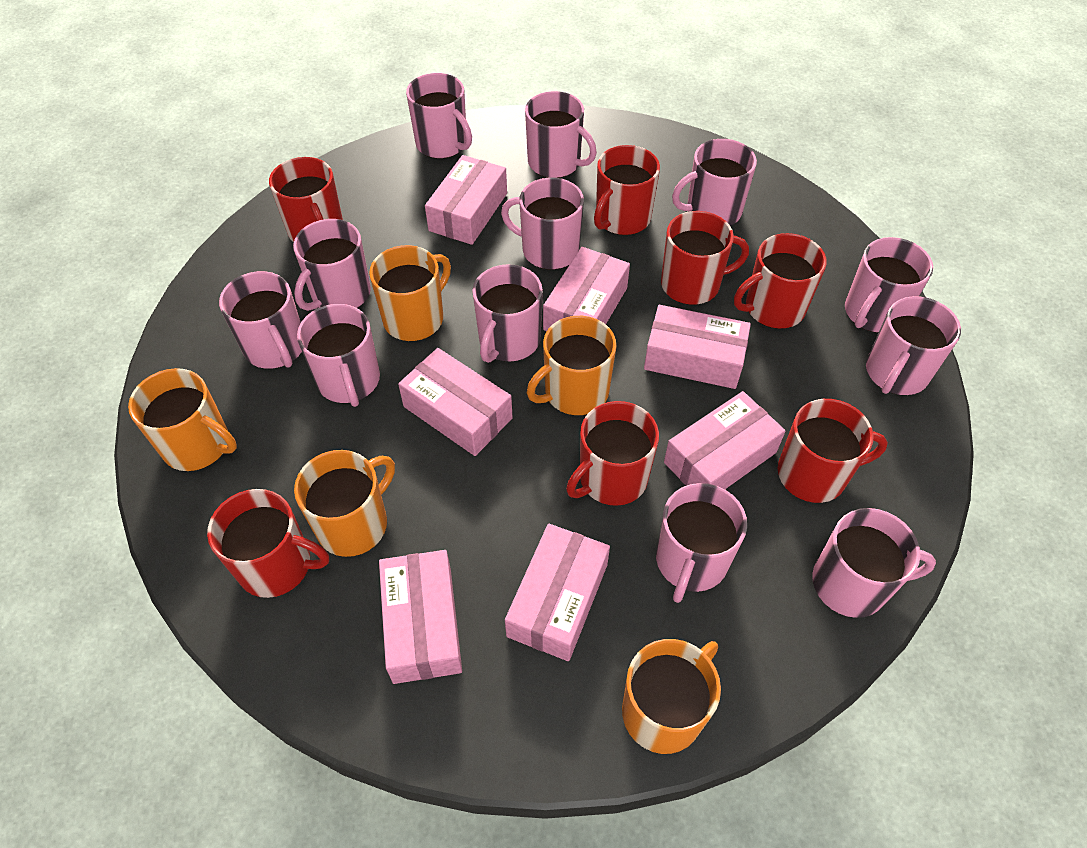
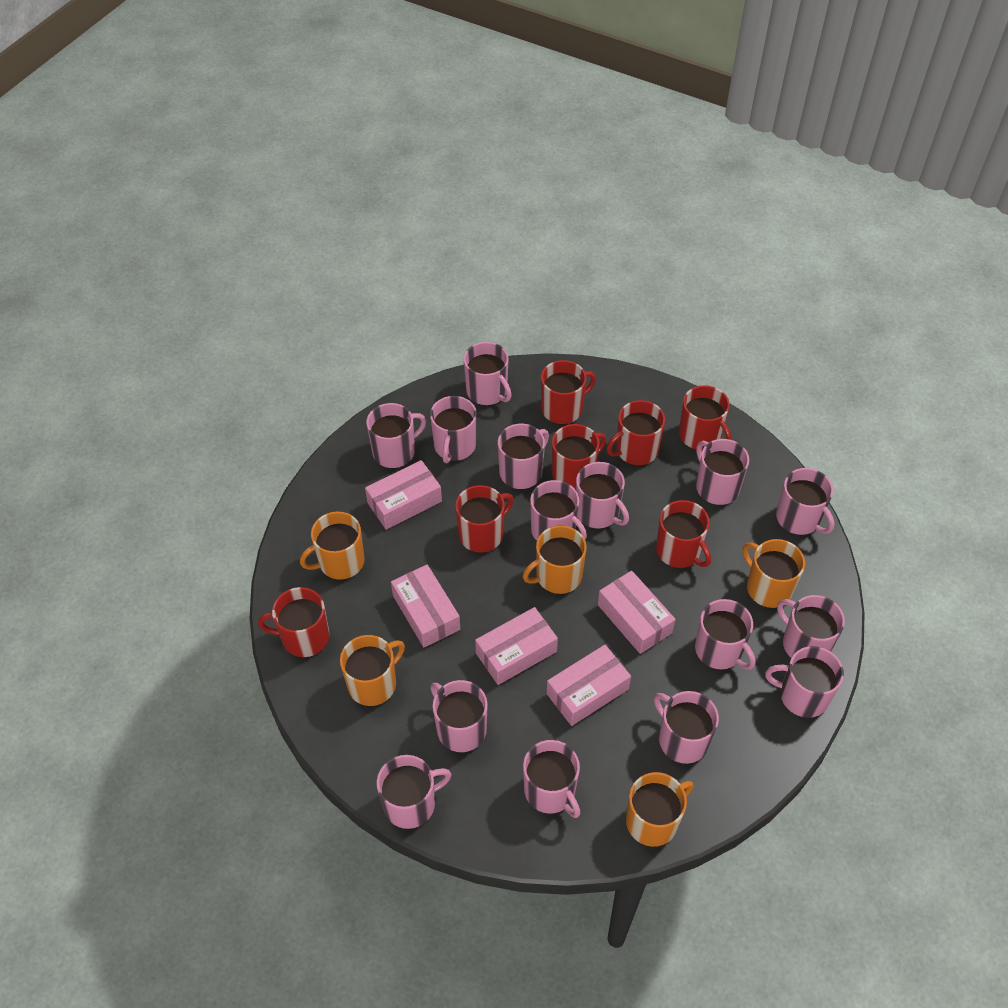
pink box: [379,550,462,684] [398,348,513,456] [425,155,507,245] [505,524,610,661] [543,247,630,331] [644,305,751,389] [664,391,786,489] = 7 -> [365,460,442,530] [391,565,460,648] [475,607,558,685] [546,645,631,726] [598,571,675,654] = 5
pink mug: [219,271,302,369] [293,219,371,311] [297,304,380,407] [406,73,472,159] [472,264,543,363] [501,178,584,270] [525,91,597,178] [656,483,747,603] [672,139,757,226] [812,508,936,618] [845,237,933,333] [866,296,961,395] = 12 -> [366,403,426,468] [377,755,452,829] [430,396,477,463] [430,680,488,752] [464,342,512,405] [498,424,549,489] [523,740,580,818] [530,480,587,541] [576,462,629,528] [654,691,719,764] [695,599,756,670] [696,439,749,505] [765,646,844,718] [776,468,834,535] [777,595,845,658] = 15

